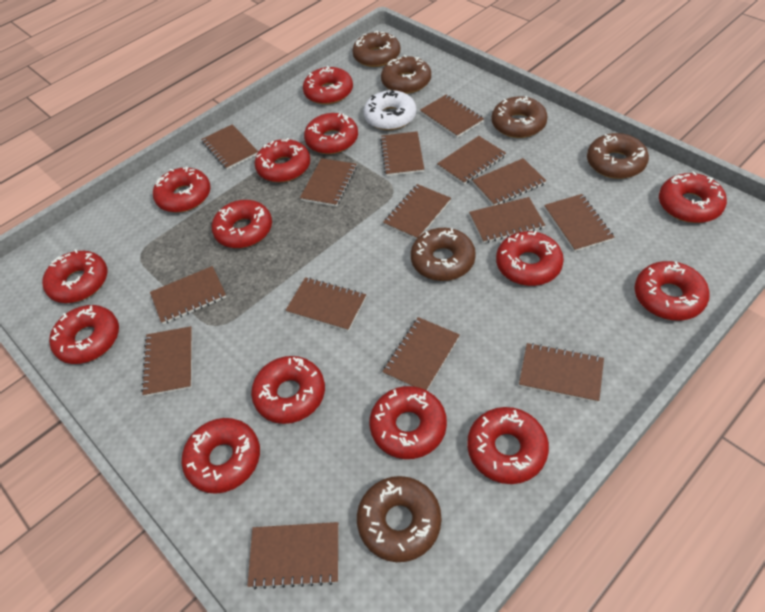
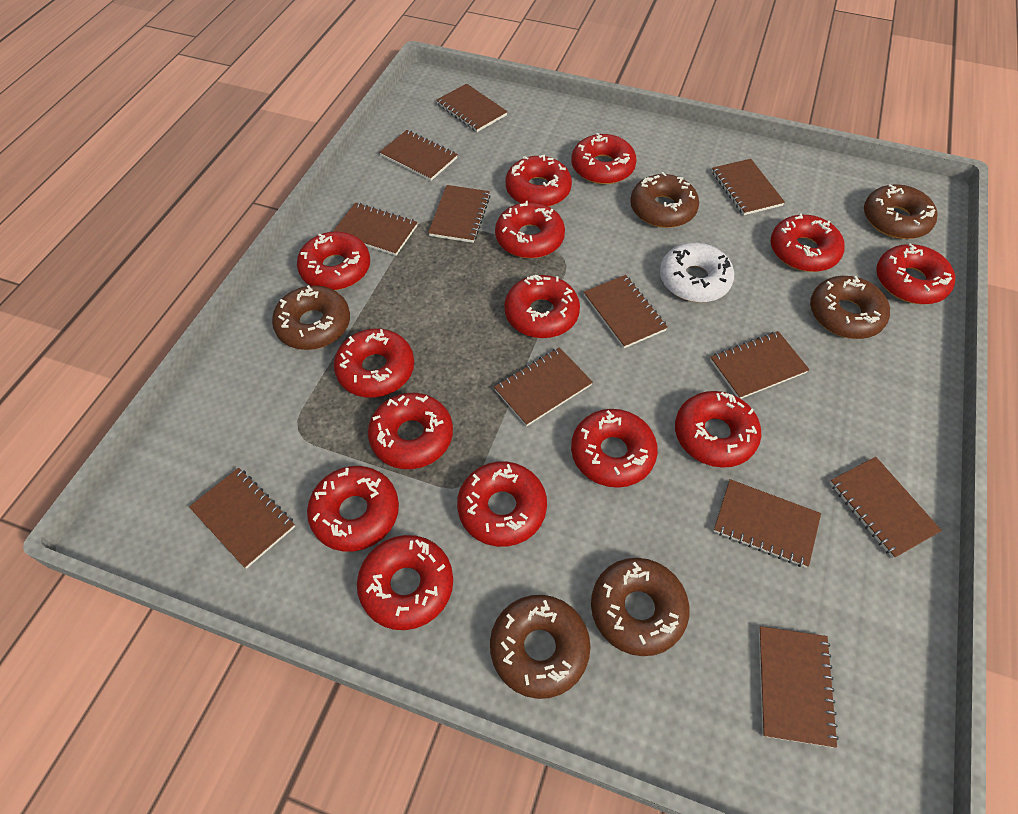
brown notebook: [141,326,192,397] [150,266,226,324] [201,124,258,170] [247,522,338,589] [285,277,366,331] [300,158,357,207] [380,131,424,176] [382,317,460,390] [383,184,451,239] [420,95,484,138] [437,136,506,184] [469,197,545,243] [472,158,546,206] [519,343,604,403] [544,194,614,252] = 15 -> [189,468,295,569] [333,203,418,256] [379,130,458,181] [428,185,491,243] [436,84,508,132] [494,347,593,426] [584,275,668,348] [710,331,810,399] [712,159,785,215] [714,479,821,568] [759,626,839,748] [830,457,942,559] = 12

